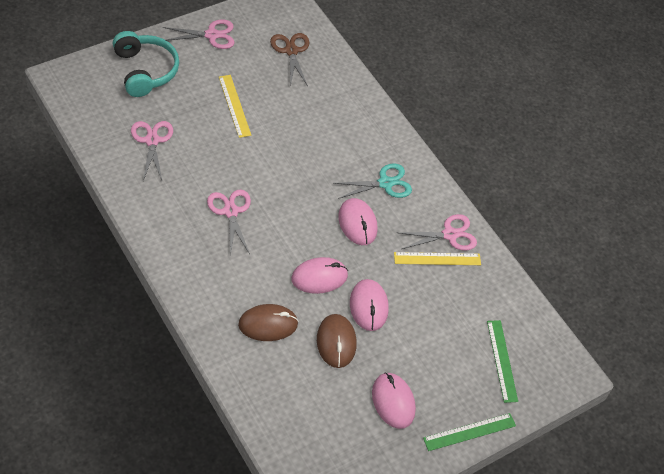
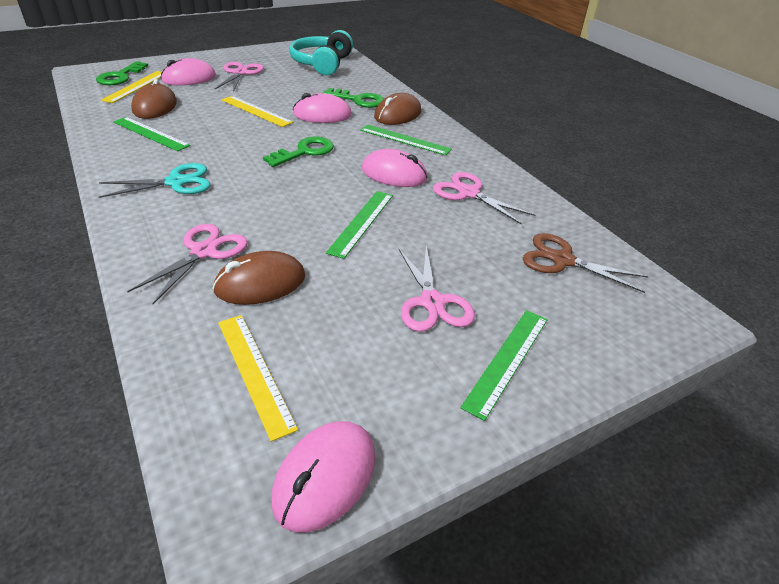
brown mouse: [238,304,298,341] [317,314,357,368] = 2 -> [131,79,177,119] [212,251,305,305] [374,93,421,125] = 3
green key: none = 0 -> [96,61,148,85] [263,137,334,167] [323,88,384,108] = 3
green ruler: [423,413,516,451] [487,320,518,403] = 2 -> [113,117,190,151] [326,191,393,259] [360,124,452,155] [460,310,548,421] = 4
yellow ruler: [219,75,251,138] [394,252,481,265] = 2 -> [101,71,162,103] [218,315,298,442] [221,96,293,127] = 3

